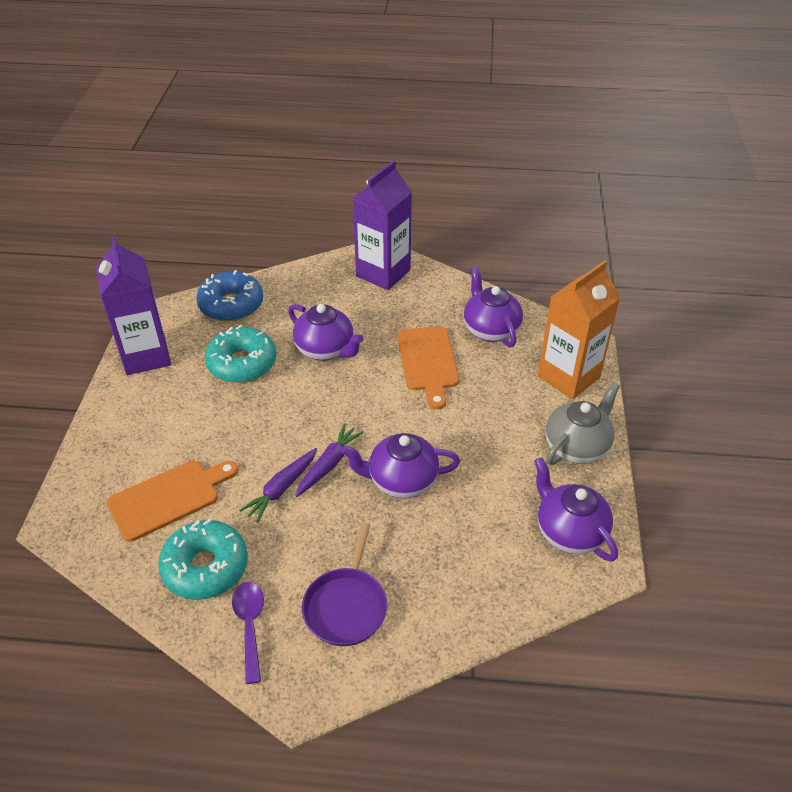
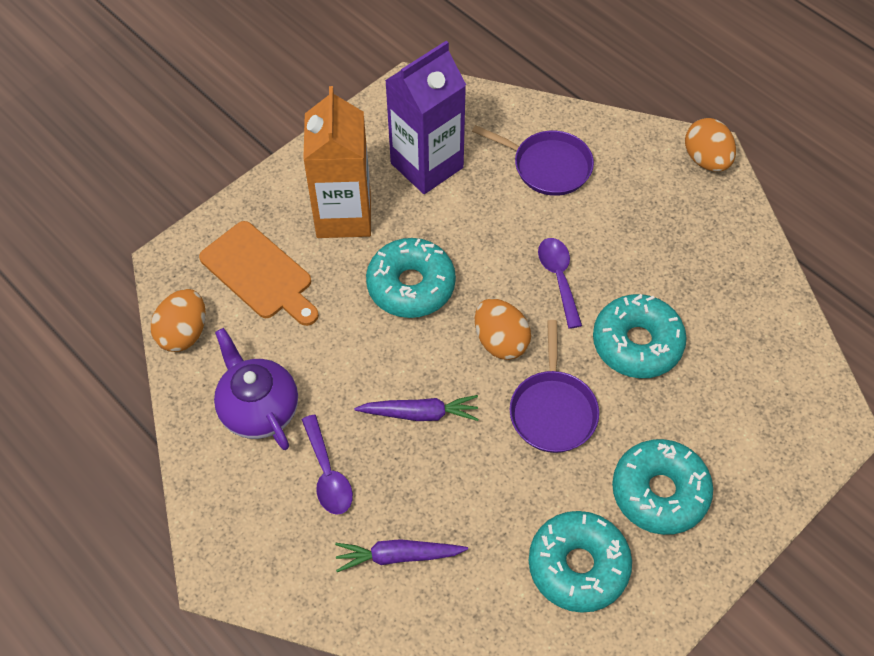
blue donut: [196,270,263,321] = 1 -> none = 0
grey teapot: [545,382,620,465] = 1 -> none = 0
orange cutting board: [107,461,238,542] [397,326,459,409] = 2 -> [199,221,319,326] = 1
orange egg: none = 0 -> [151,289,206,352] [475,298,531,360] [685,118,736,172] = 3
purple carton: [96,237,171,375] [352,160,412,290] = 2 -> [385,41,466,194] = 1
purple pan: [302,522,387,646] = 1 -> [472,125,594,196] [510,320,599,453] = 2
purple spoon: [232,582,264,684] = 1 -> [302,415,353,515] [538,238,582,329] = 2
purple teapot: [288,304,364,361] [341,433,460,498] [464,267,523,347] [534,457,618,562] = 4 -> [214,328,298,450] = 1
turquoise donut: [158,519,248,600] [205,325,276,383] = 2 -> [366,238,456,318] [529,511,632,613] [593,294,687,378] [612,439,713,535] = 4

